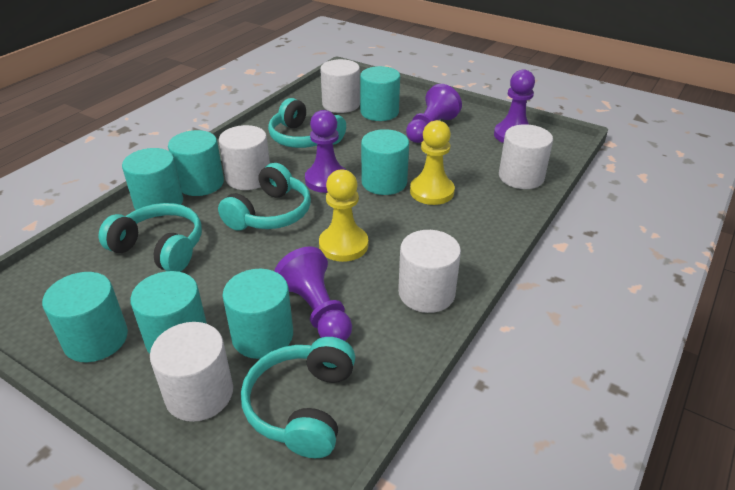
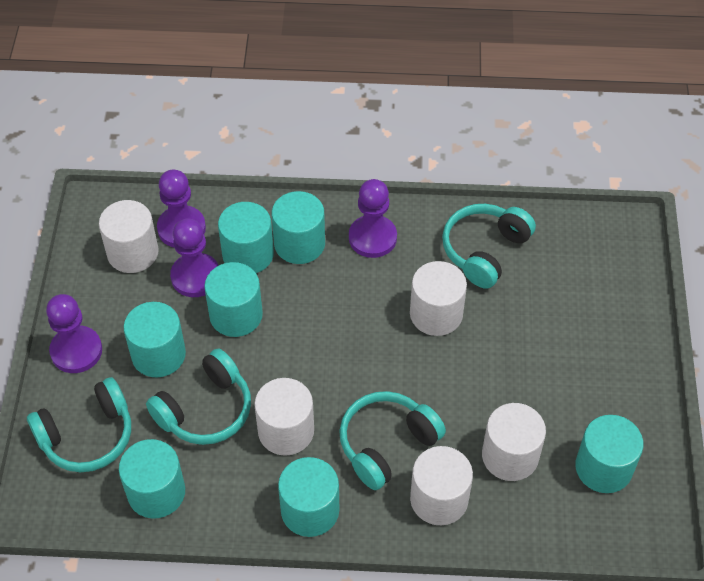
yellow pawn: [319,170,368,262] [410,120,455,205] = 2 -> none = 0

